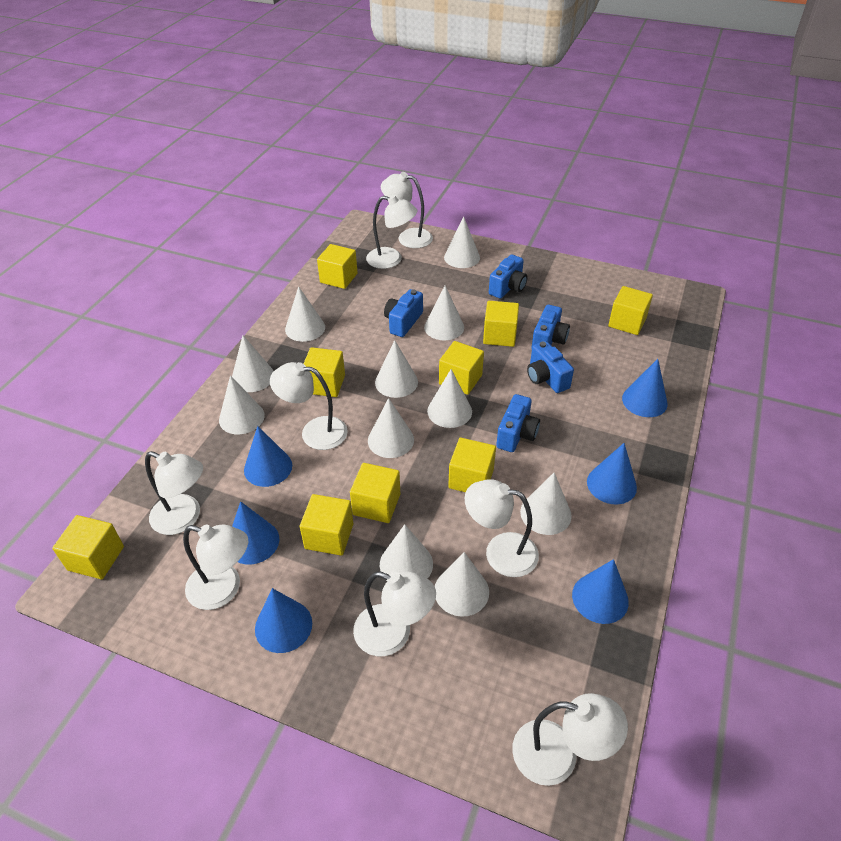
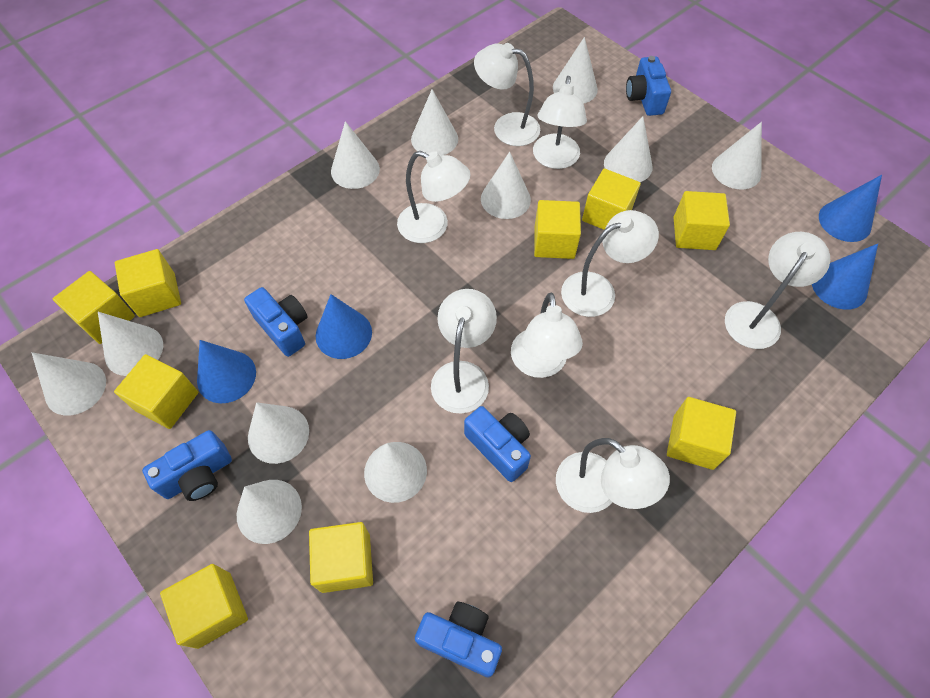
blue cone: [232,501,279,564] [244,426,292,487] [255,588,312,653] [572,559,629,624] [587,443,637,505] [622,359,668,417] = 6 -> [197,340,256,403] [316,294,372,359] [812,244,878,310] [819,175,882,242] = 4

